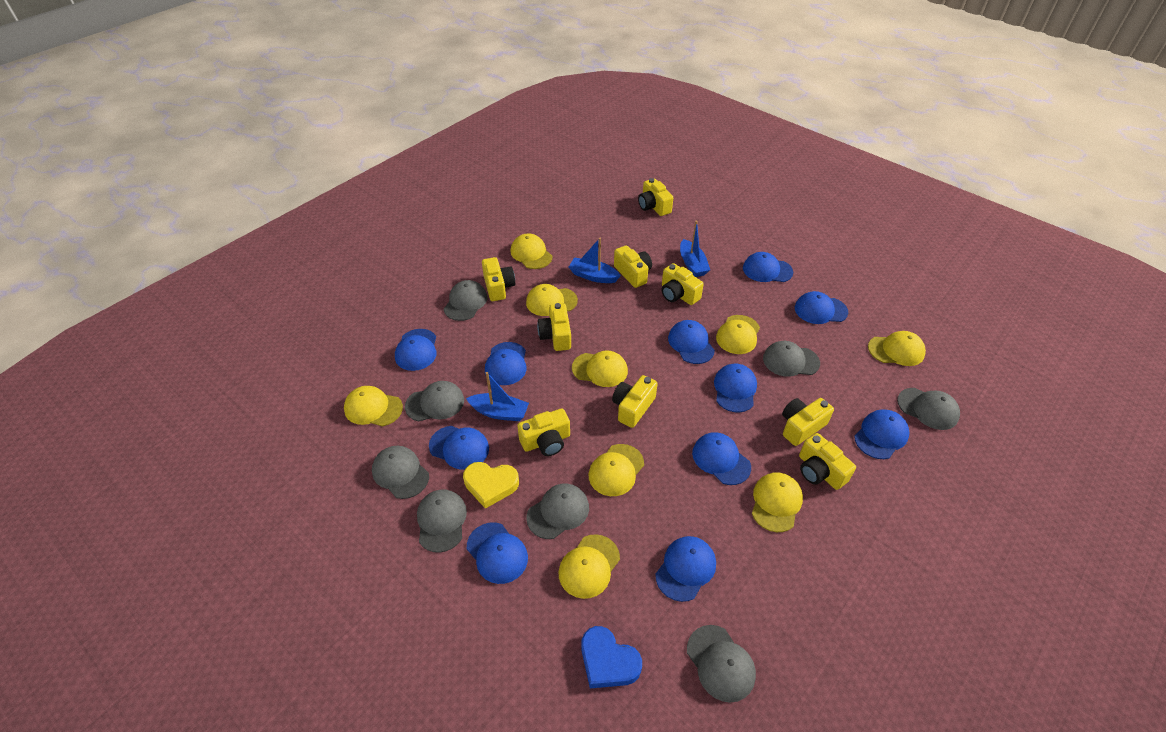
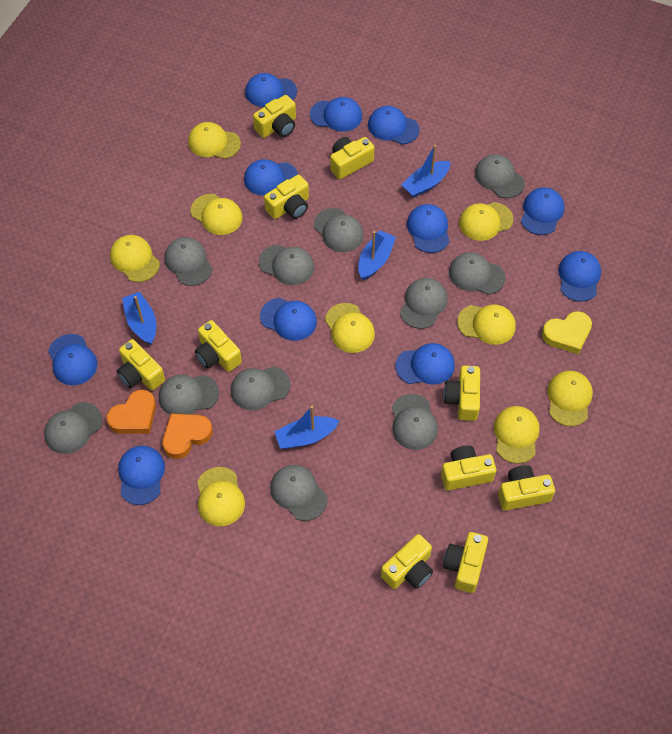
blue boat: [466,372,529,421] [569,238,621,283] [680,221,710,277] = 3 -> [122,292,156,344] [274,406,339,449] [358,230,396,280] [401,145,450,198] = 4
blue heart: [581,626,642,688] = 1 -> none = 0
grey cap: [372,446,429,499] [405,381,464,422] [417,489,467,553] [444,280,487,321] [526,483,589,539] [687,625,756,703] [763,341,820,377] [897,388,960,430] = 8 -> [44,402,103,454] [159,375,219,415] [164,237,213,286] [231,366,290,410] [259,244,314,285] [270,465,328,521] [314,208,364,252] [392,394,438,450] [400,278,447,329] [449,252,506,295] [475,154,525,198] = 11
orange heart: none = 0 -> [107,389,156,434] [162,413,213,459] = 2
yellow camera: [482,257,515,301] [517,408,570,456] [537,303,571,351] [612,375,658,428] [614,245,652,288] [638,178,673,216] [662,263,704,305] [782,398,834,446] [799,433,856,490] = 9 -> [117,339,165,391] [195,320,242,372] [253,95,296,138] [264,175,309,219] [330,137,374,179] [381,534,433,589] [441,445,496,490] [443,532,488,593] [444,366,480,421] [498,465,555,511] = 10

